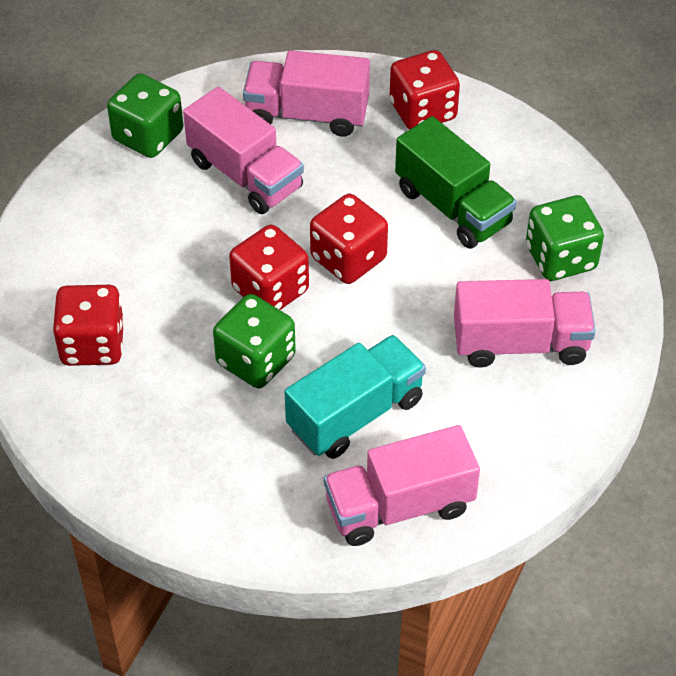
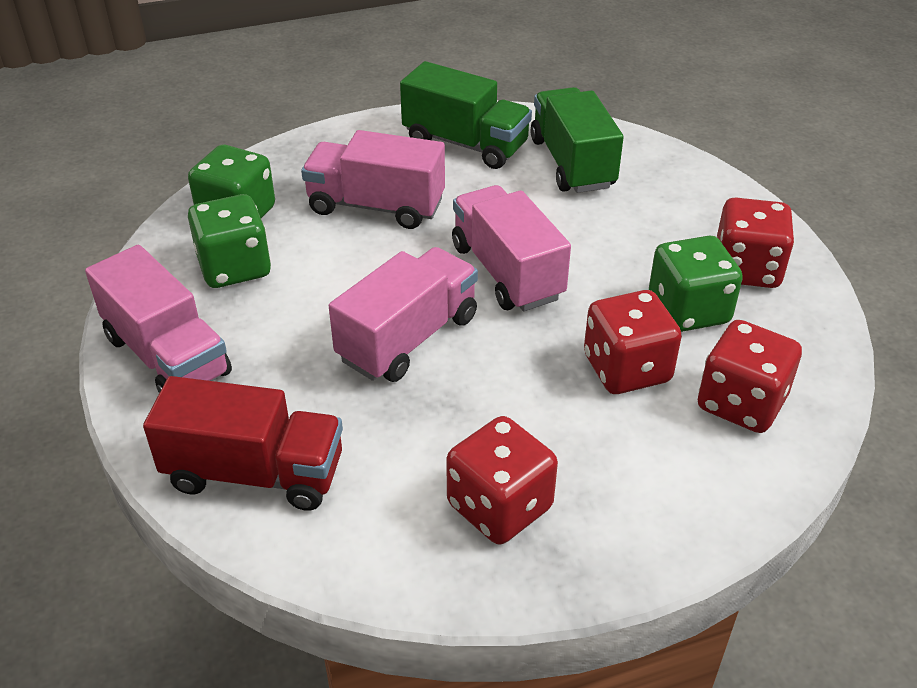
green truck: [395,116,517,249] = 1 -> [400,61,532,169] [531,87,624,193] = 2
red truck: none = 0 -> [143,376,343,511] = 1
turquoise truck: [285,335,426,459] = 1 -> none = 0

